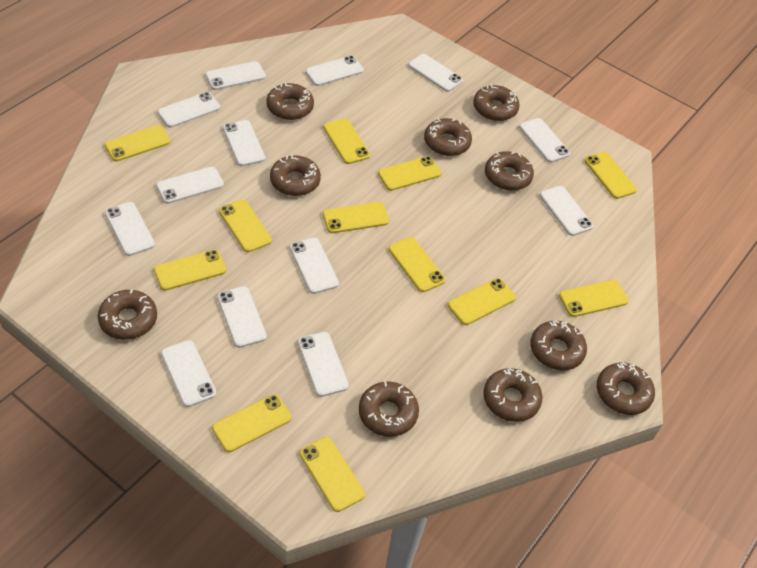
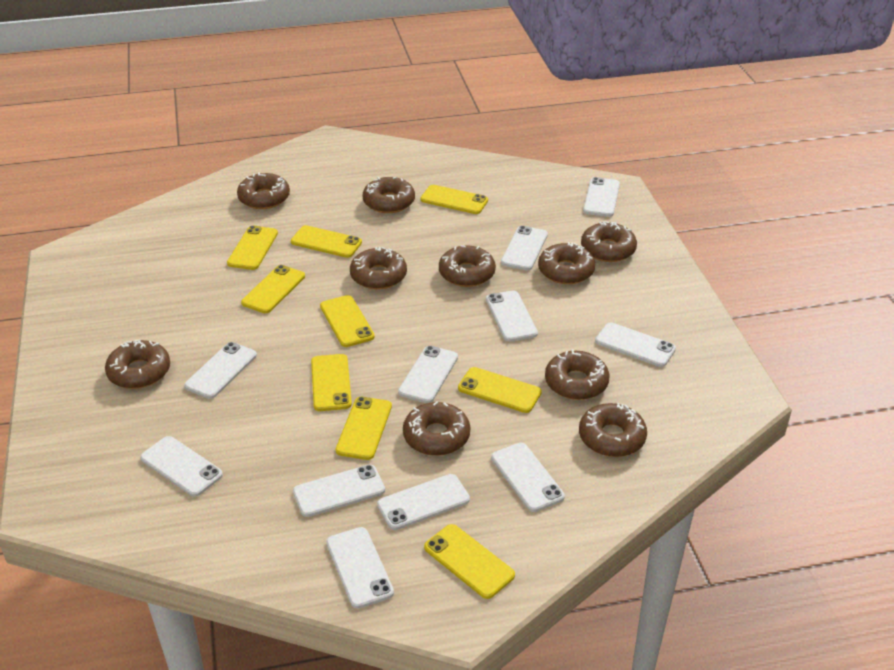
white phone: [105,202,155,256] [156,167,224,204] [157,92,220,128] [161,340,216,407] [205,61,266,90] [217,286,267,348] [223,120,265,166] [290,238,339,294] [298,332,349,397] [305,56,364,86] [408,54,463,92] [519,118,570,162] [540,186,593,236] = 13 -> [140,436,223,497] [184,342,257,399] [293,464,385,517] [326,527,394,609] [377,474,470,530] [398,346,458,403] [486,290,538,342] [491,443,565,512] [501,226,548,270] [583,177,620,217] [595,322,676,367] = 11
yellow phone: [104,125,171,161] [154,250,226,291] [212,394,292,452] [219,199,272,252] [299,437,365,512] [323,118,370,164] [323,202,389,233] [378,156,442,191] [389,237,446,292] [448,278,516,325] [559,280,628,317] [584,152,637,199] = 12 -> [227,225,278,270] [241,265,305,313] [291,225,362,258] [311,354,352,411] [320,295,375,347] [336,397,392,460] [421,185,488,214] [424,524,515,599] [458,367,542,413] = 9

